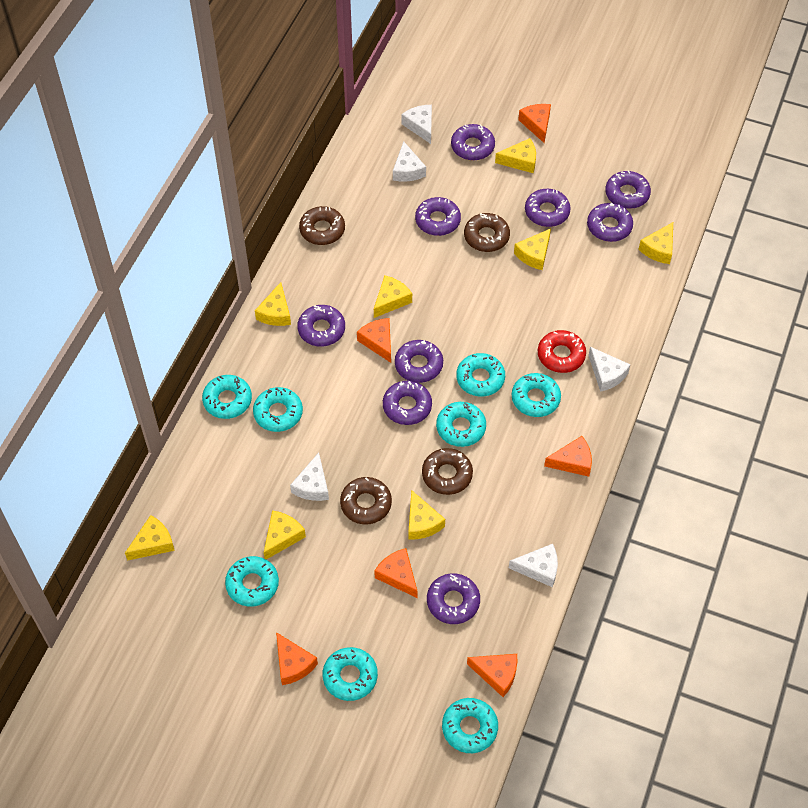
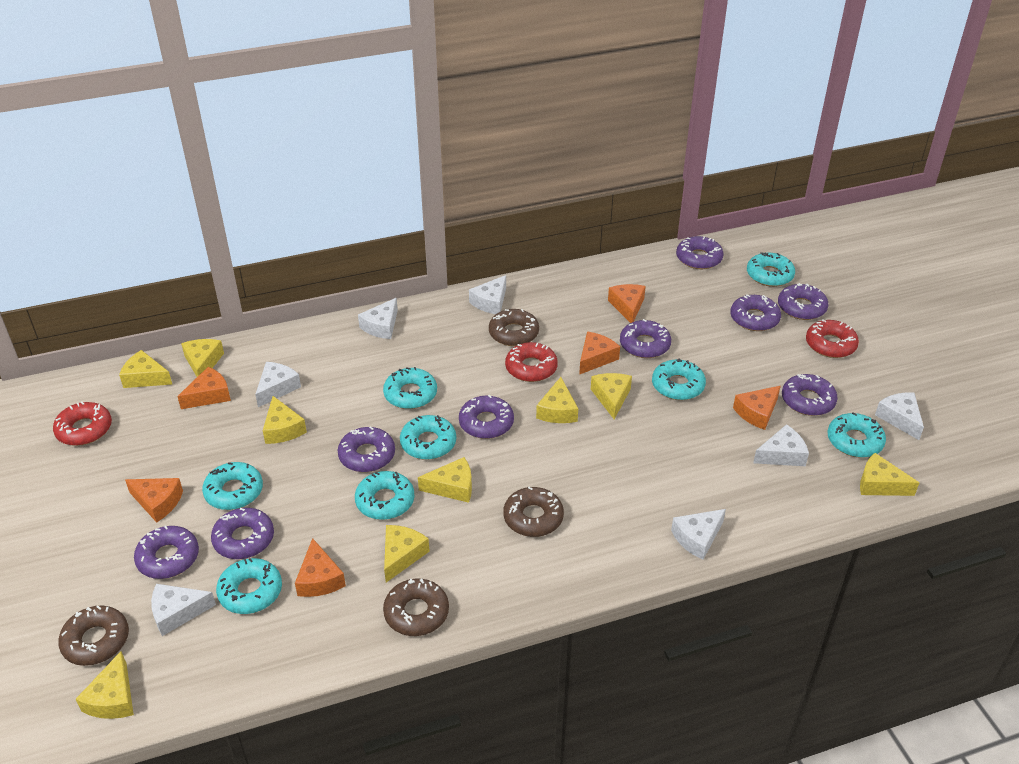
red donut: [538,330,586,373] = 1 -> [53,401,112,446] [505,342,558,382] [806,319,859,358] = 3
white cheese: [290,453,329,501] [393,141,426,182] [402,105,432,144] [509,544,558,587] [588,347,631,392] = 5 -> [151,584,216,636] [255,362,301,407] [358,298,398,339] [469,275,506,314] [671,509,726,560] [753,424,809,466] [875,392,924,440] = 7
yellow cheese: [125,515,175,560] [255,282,291,326] [264,510,306,559] [374,275,412,318] [408,490,445,540] [495,138,536,173] [514,229,551,270] [638,222,673,264] = 8 -> [76,651,134,719] [119,350,172,388] [181,339,224,377] [263,396,307,444] [384,525,430,582] [418,457,472,503] [536,377,578,423] [591,373,632,419] [860,453,919,496] = 9

